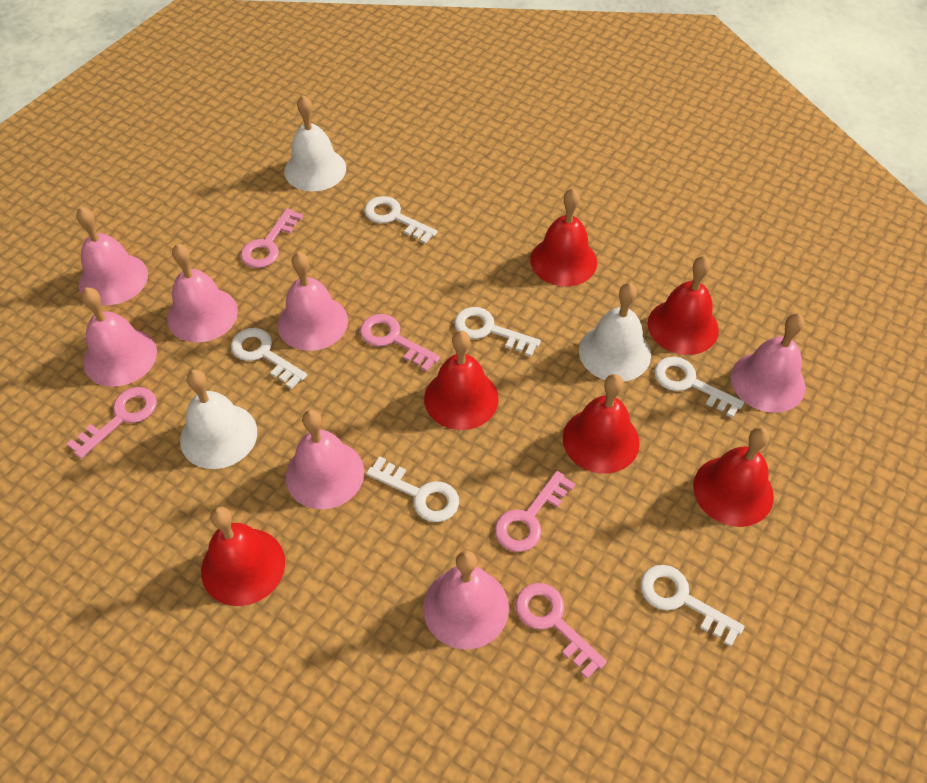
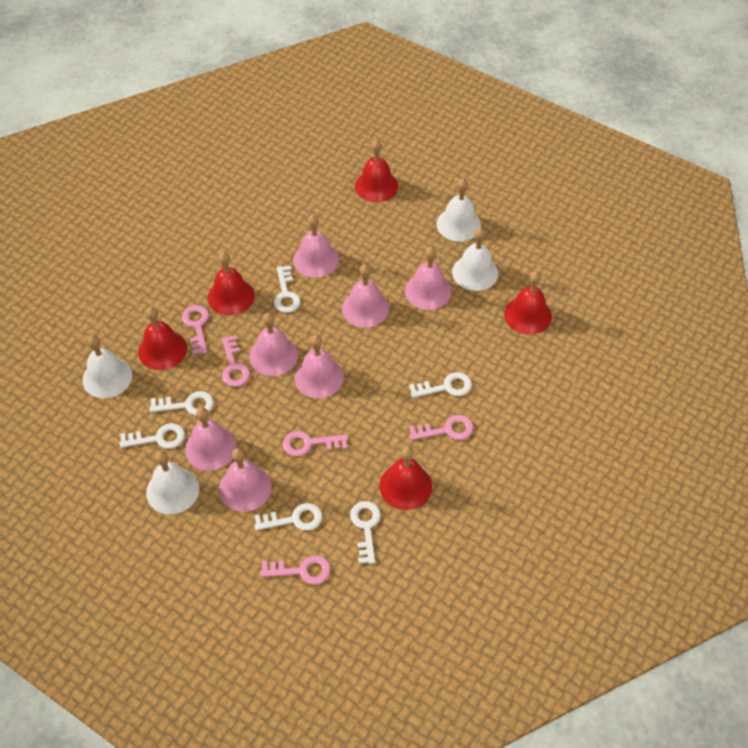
red bell: [201,507,285,606] [424,331,499,430] [530,188,597,286] [563,374,640,474] [648,256,719,355] [693,427,774,527] = 6 -> [138,307,187,370] [208,252,255,315] [355,139,398,202] [379,446,432,510] [504,271,552,335] = 5
white bell: [180,369,257,469] [284,95,346,191] [579,283,651,382] = 3 -> [82,335,132,398] [146,451,199,514] [437,179,481,242] [452,228,498,291] = 4

